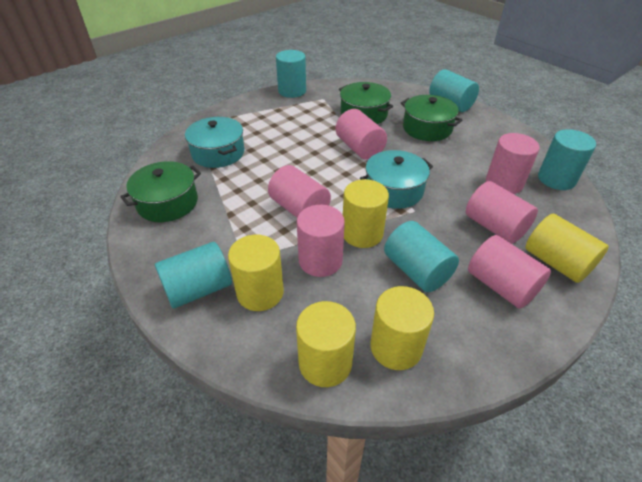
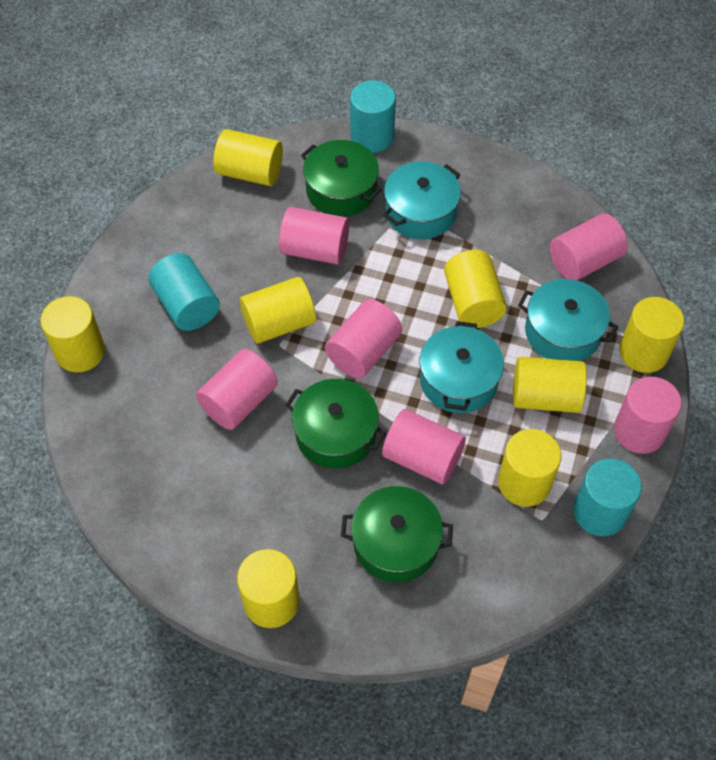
turquoise cylinder: [155,242,232,309] [276,50,306,98] [384,221,459,292] [429,69,479,112] [538,129,596,190] = 5 -> [148,253,220,331] [350,80,396,153] [573,458,642,536] = 3
turquoise pot: [185,117,244,168] [360,150,433,209] = 2 -> [383,161,461,239] [419,321,504,413] [518,279,618,361] = 3
yellow cylinder: [228,235,284,311] [296,301,356,387] [343,179,389,248] [370,286,434,370] [526,214,609,283] = 5 -> [40,296,105,372] [213,129,283,186] [237,549,300,628] [240,277,316,344] [444,250,507,328] [498,429,561,507] [513,357,587,413] [619,297,684,373] = 8

